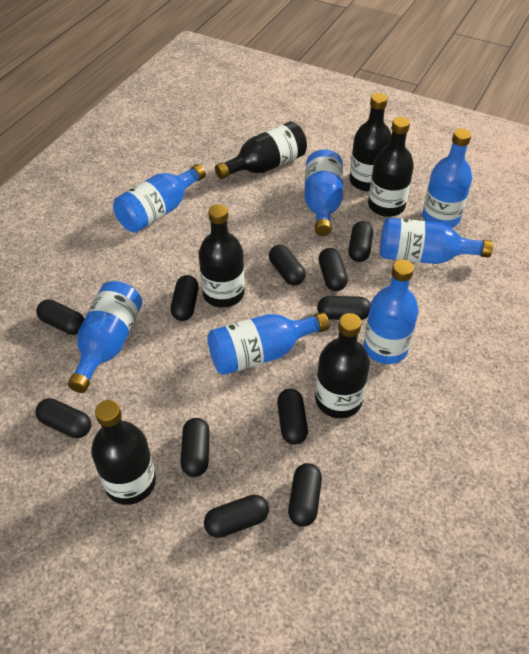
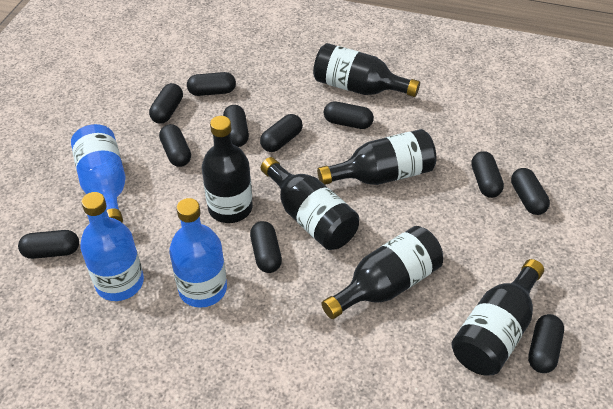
blue bottle: [68,281,142,393] [113,164,206,233] [207,312,329,375] [304,149,343,236] [364,259,418,364] [380,218,493,264] [422,129,472,228] = 7 -> [71,124,126,222] [80,192,144,301] [169,198,227,308] = 3

